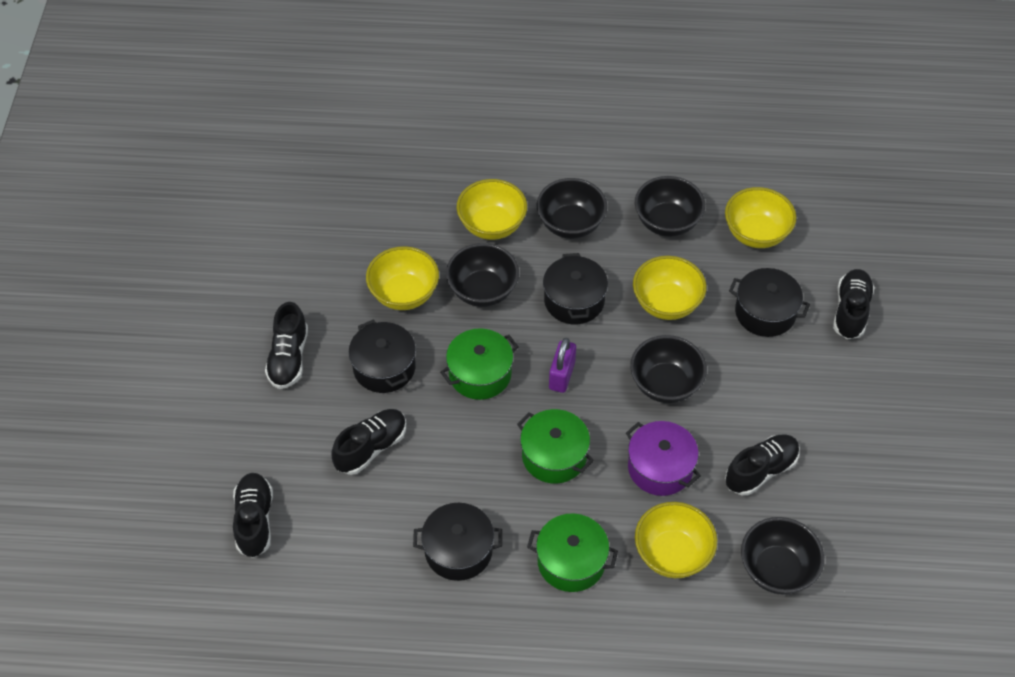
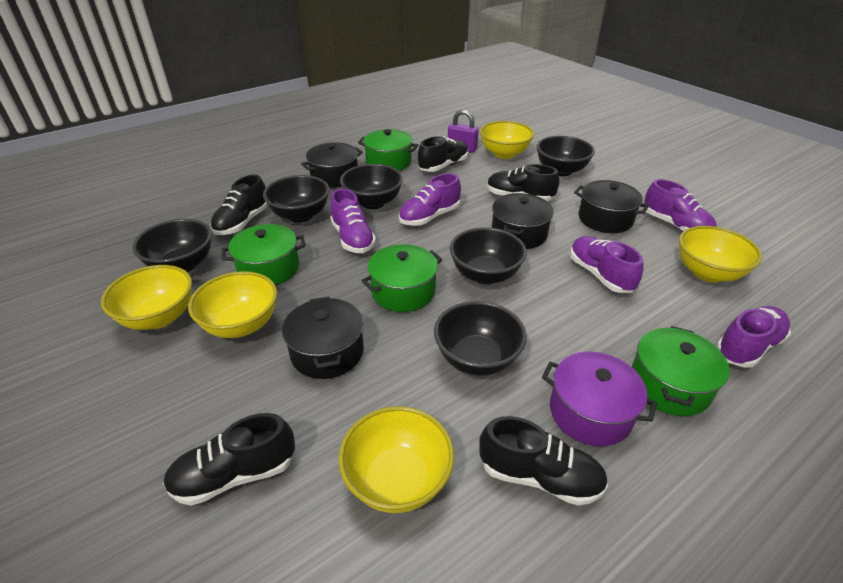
black bowl: [446,243,519,307] [537,178,607,239] [630,335,707,403] [635,176,705,237] [741,517,824,594] = 5 -> [132,219,212,272] [263,175,329,223] [340,164,403,209] [434,301,527,376] [450,227,527,285] [536,136,595,176] = 6
green pot: [440,328,519,400] [517,409,594,484] [527,514,618,592] = 3 -> [222,224,306,285] [358,129,418,171] [361,244,443,312] [632,326,730,416] = 4
purple shoe: none = 0 -> [331,189,376,253] [399,173,461,226] [570,236,643,293] [644,179,717,232] [716,306,791,368] = 5

